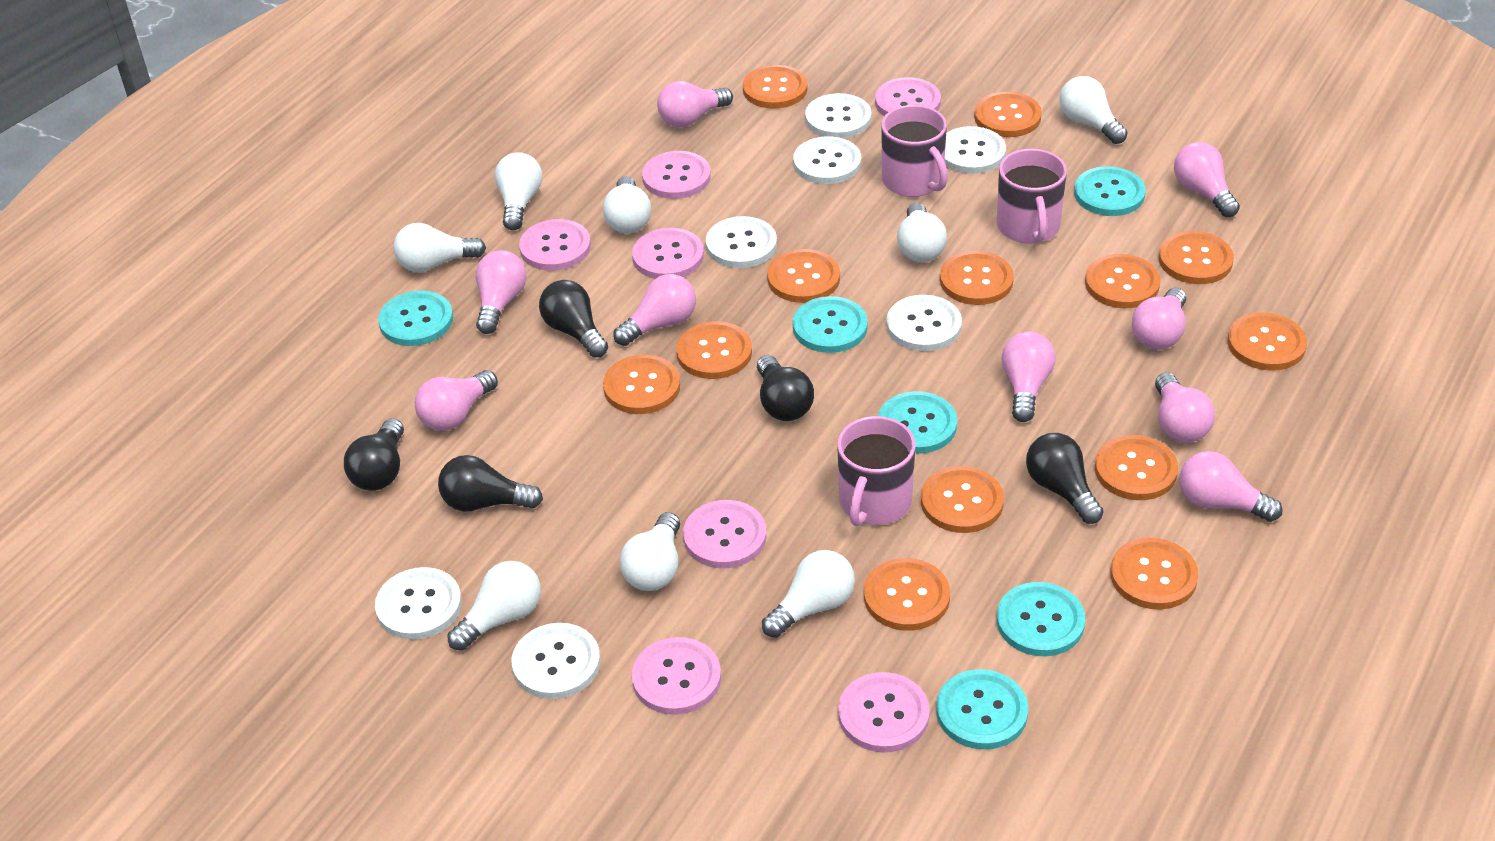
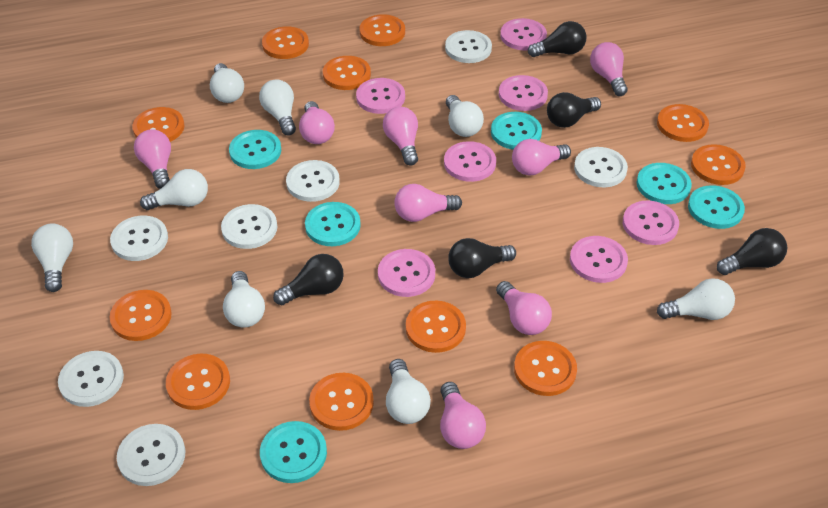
orange button: [603,355,680,414] [676,321,752,379] [743,65,808,109] [767,249,840,303] [864,558,950,631] [921,466,1004,533] [940,251,1014,305] [974,92,1042,137] [1085,254,1161,308] [1095,435,1178,500] [1110,538,1199,610] [1159,231,1234,284] [1227,312,1307,371] = 13 -> [110,290,172,341] [132,107,185,142] [166,354,230,410] [262,26,309,59] [309,373,374,431] [323,56,371,90] [359,14,405,46] [406,301,466,353] [514,341,577,396] [657,104,709,142] [691,144,746,185] = 11
pink light bulb: [415,370,498,431] [476,250,526,334] [614,274,696,346] [657,81,733,127] [1001,331,1056,422] [1132,288,1186,350] [1155,372,1215,443] [1174,142,1240,217] [1179,451,1283,522] = 9 -> [134,129,171,189] [299,101,335,144] [383,107,418,166] [394,184,462,222] [440,382,486,449] [496,281,552,335] [512,139,571,176] [590,42,628,96] = 8
pink mug: [837,416,915,526] [881,105,948,197] [997,149,1067,243] = 3 -> none = 0

